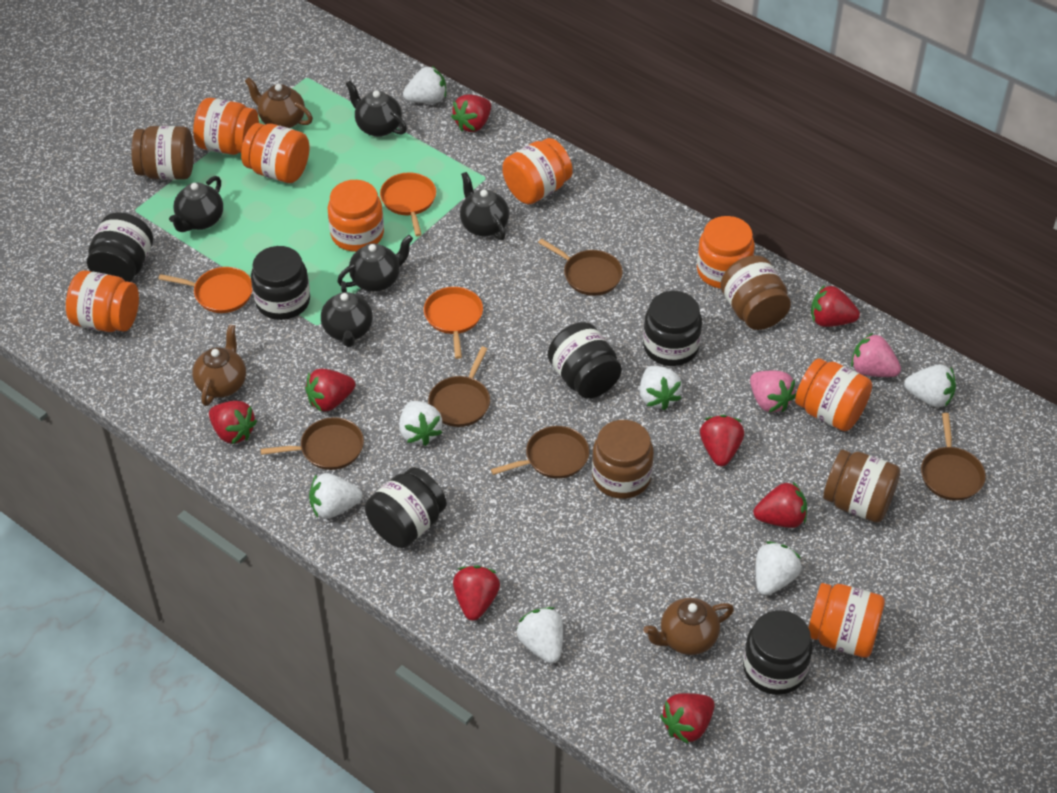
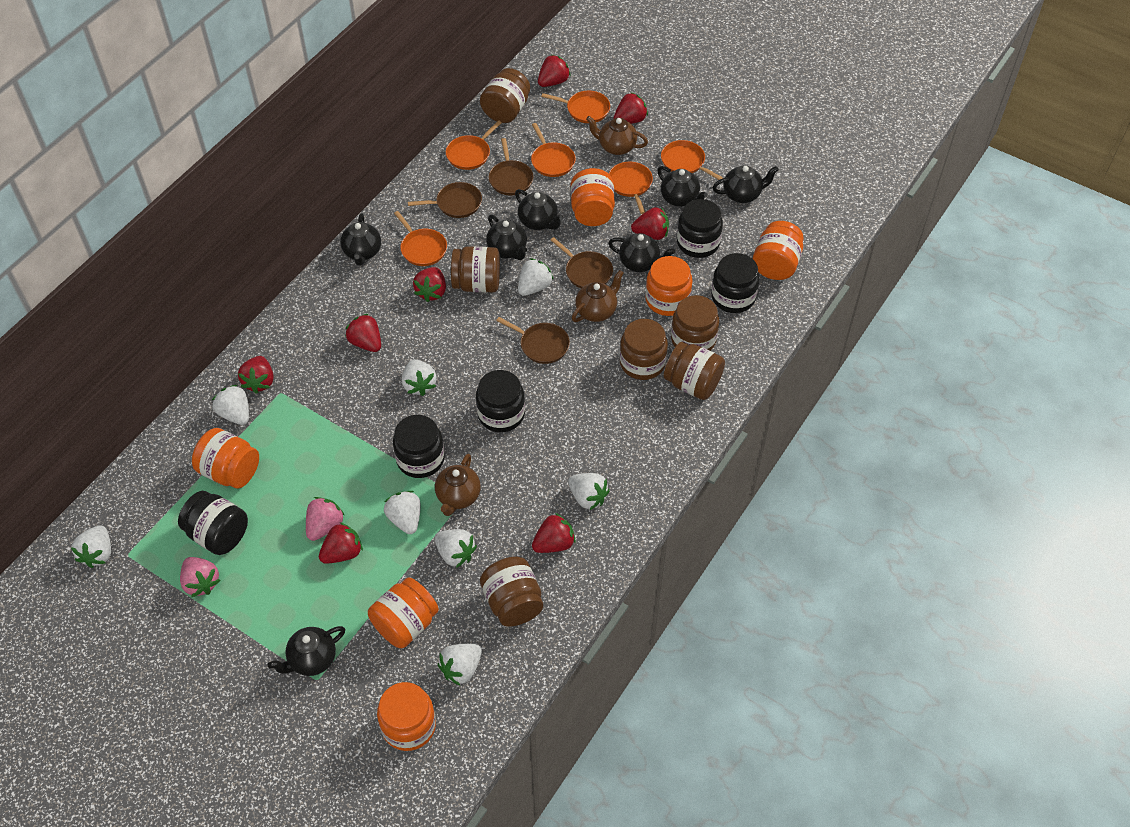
black jar: [87,213,153,282] [251,246,310,320] [365,467,447,548] [548,322,622,399] [643,291,702,366] [743,610,813,695] = 6 -> [178,491,248,555] [393,415,445,478] [476,370,525,432] [677,199,723,258] [711,253,759,313] = 5
black teapot: [169,176,223,232] [321,281,373,347] [337,235,413,292] [346,81,407,137] [460,172,509,240] = 5 -> [268,626,345,676] [340,213,381,266] [486,215,527,260] [515,189,563,230] [608,233,675,272] [657,166,708,207] [712,165,779,203] = 7
brown jar: [131,126,194,180] [592,420,654,499] [720,255,791,330] [823,450,900,523] = 4 -> [451,246,500,293] [480,68,530,123] [480,557,543,627] [620,319,668,380] [664,342,725,400] [671,295,719,351] = 6
brown pan: [260,417,364,470] [428,347,490,427] [491,426,589,479] [538,239,623,296] [921,413,986,501] = 5 -> [408,182,482,218] [489,138,533,196] [496,317,570,364] [551,237,613,288] = 4
orange jar: [66,270,139,332] [193,98,259,155] [241,123,309,183] [328,180,384,252] [502,138,573,204] [697,216,755,289] [795,359,872,431] [808,583,885,658] = 8 -> [192,428,259,489] [368,577,439,648] [377,682,436,751] [571,168,615,226] [645,256,693,316] [753,221,804,280] = 6
orange pan: [158,267,252,313] [380,172,436,236] [424,287,483,359] = 3 -> [394,211,447,266] [446,120,502,170] [531,123,576,177] [541,91,610,123] [609,162,653,214] [661,140,723,180] = 6
white strawberry: [309,473,362,519] [399,401,442,446] [403,66,446,103] [517,607,563,663] [640,366,682,410] [756,541,801,595] [904,365,956,408] = 7 -> [71,525,111,568] [212,385,249,425] [384,491,421,534] [402,359,437,396] [435,529,477,568] [438,644,482,686] [518,258,554,296] [568,473,609,511] = 8

